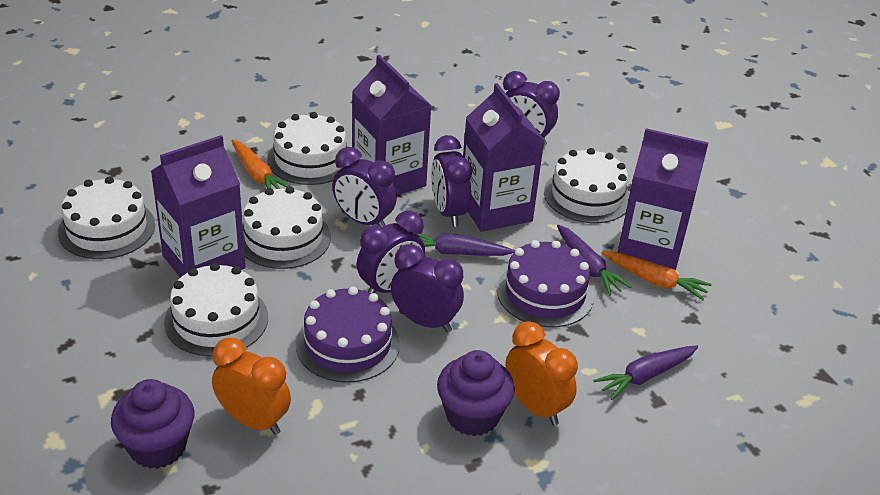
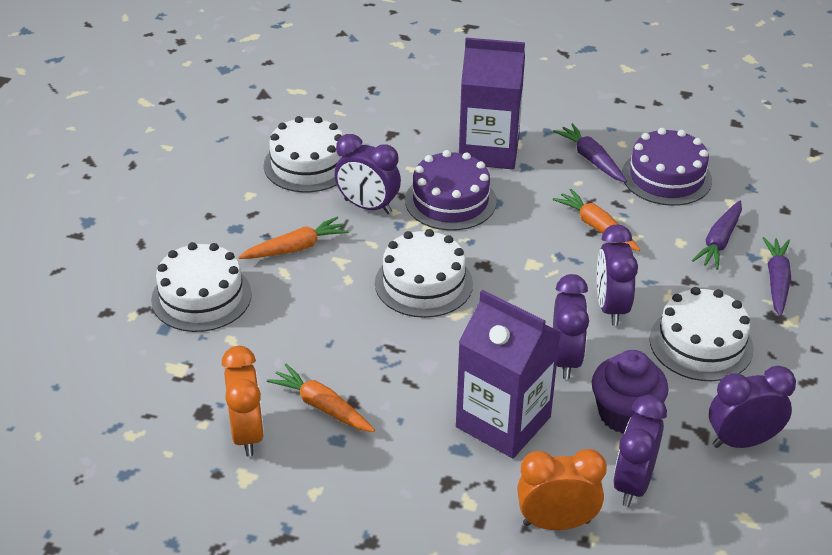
orange carrot: [231,139,289,189] [601,251,712,300] = 2 -> [238,217,348,259] [267,364,375,432] [553,189,640,251] = 3
purple carton: [151,135,246,278] [352,55,432,195] [463,83,545,232] [618,128,709,271] = 4 -> [456,289,561,458] [459,38,525,169] = 2
purple cupcake: [111,379,194,469] [437,350,515,436] = 2 -> [592,350,669,434] = 1
white cake: [58,176,155,259] [164,263,268,357] [243,186,331,269] [267,112,348,185] [544,148,630,223] = 5 -> [151,242,252,332] [264,116,343,192] [375,229,473,318] [649,287,754,381] = 4

